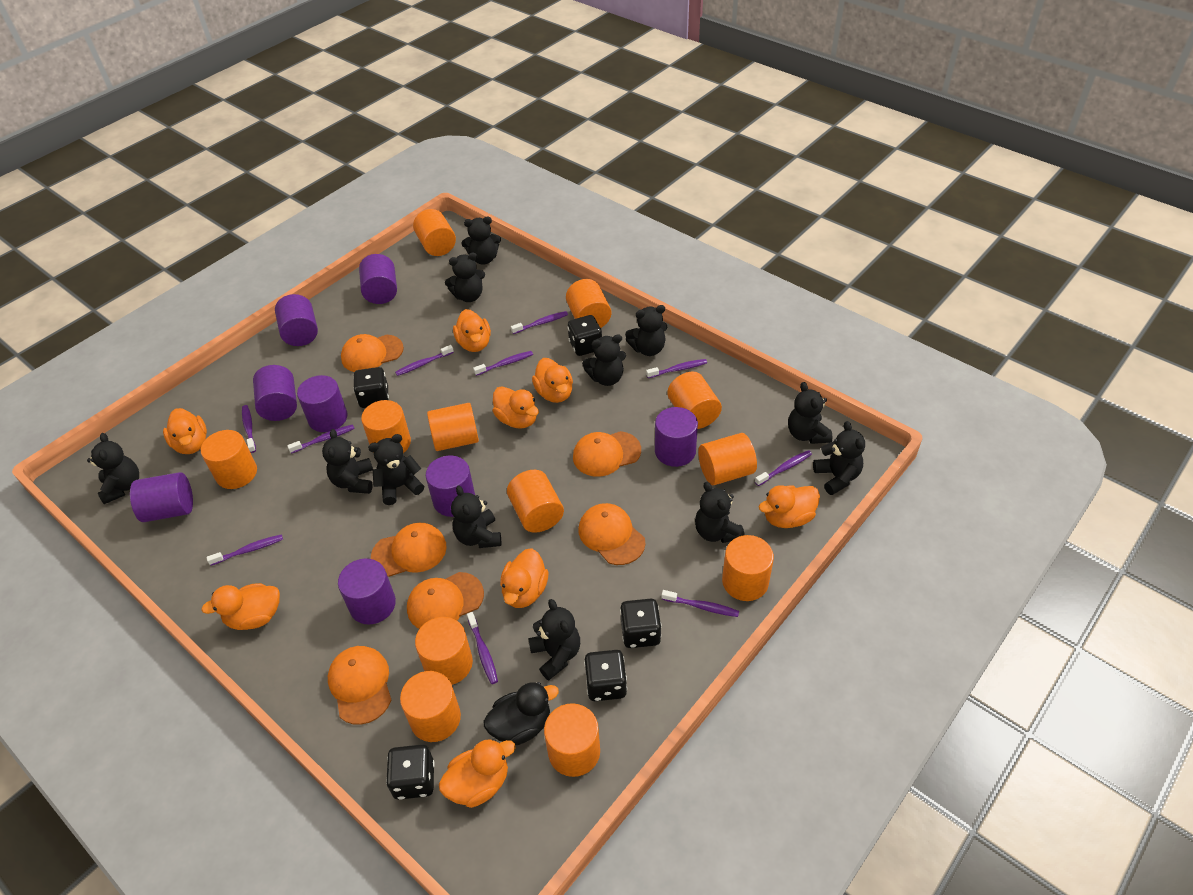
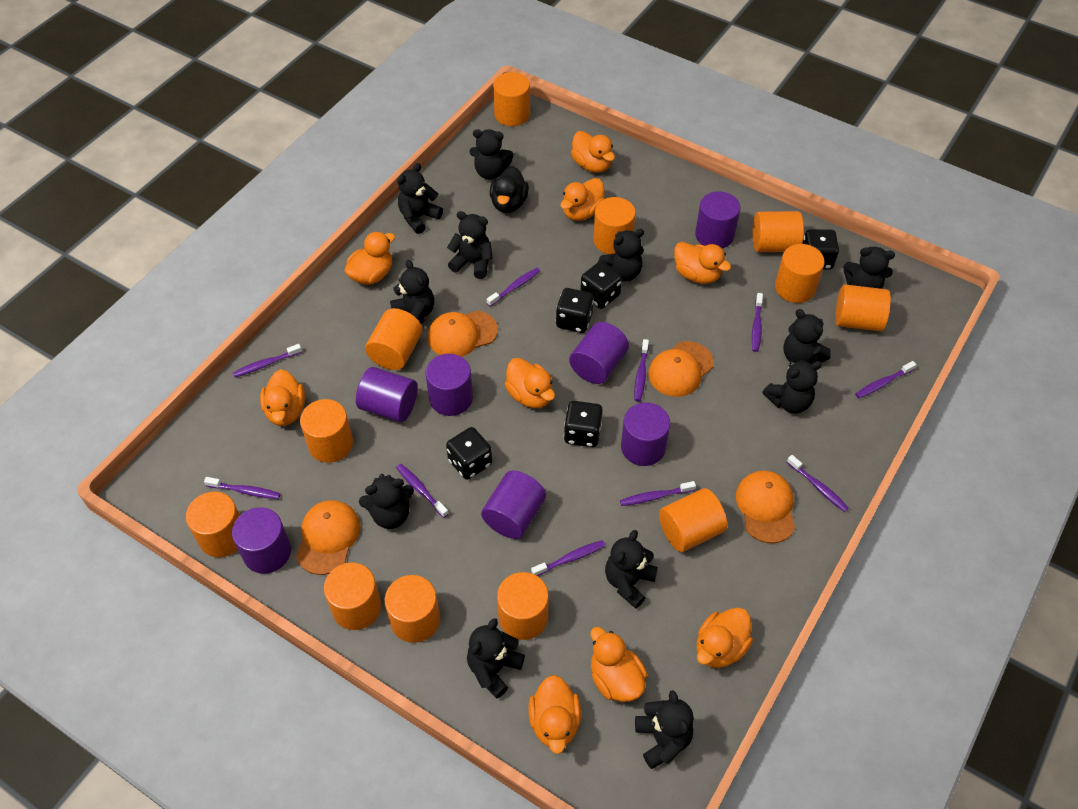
orange cap: [328,646,391,725] [341,334,404,372] [371,523,447,577] [407,572,484,629] [573,431,641,477] [579,503,645,565] = 6 -> [296,500,360,575] [428,310,498,357] [648,341,714,397] [736,470,795,543] = 4
orange duck: [163,408,207,454] [201,583,280,630] [439,739,516,808] [453,309,491,352] [492,386,539,429] [500,548,549,608] [532,358,573,403] [759,485,820,528] = 8 -> [260,369,305,426] [344,231,395,285] [505,358,555,408] [528,675,581,754] [560,178,605,221] [571,131,615,173] [591,627,647,702] [674,242,731,284] [697,608,753,668] = 9
purple cylinder: [130,472,193,522] [253,365,297,421] [275,294,318,346] [297,375,348,432] [338,559,396,625] [359,254,397,304] [425,455,475,517] [655,407,698,467] = 8 -> [232,507,291,574] [356,367,417,422] [426,354,473,416] [481,471,546,539] [569,322,629,384] [621,402,670,466] [695,191,741,248] = 7

